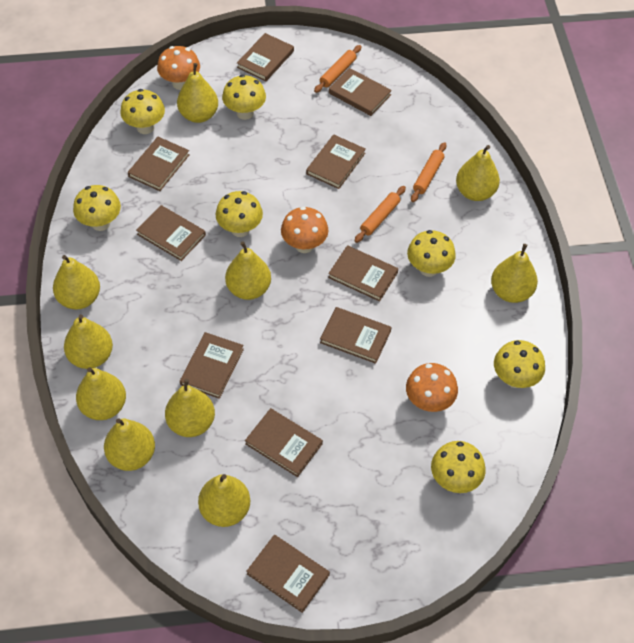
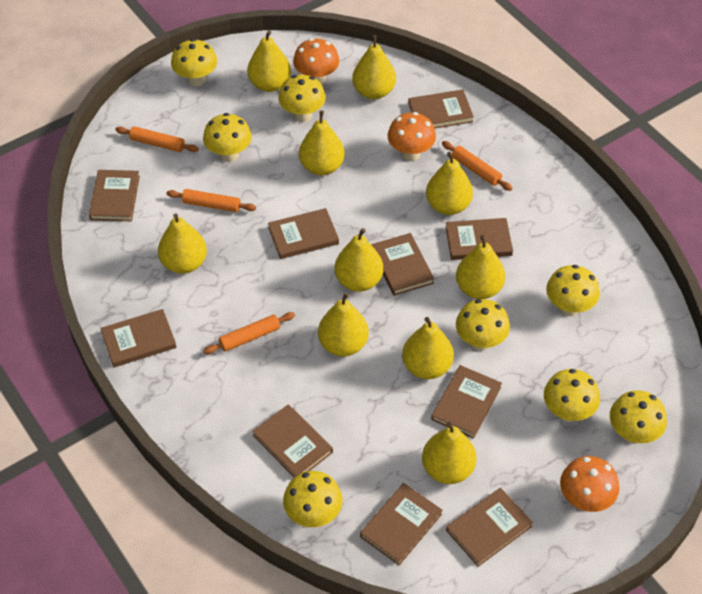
orange rolling pin: [314,45,362,93] [355,186,406,243] [411,142,446,202] = 3 -> [115,126,199,152] [166,189,256,212] [203,312,295,354] [442,141,513,191] = 4
yellow mushroom: [73,185,121,231] [120,89,165,134] [216,191,263,237] [222,75,266,120] [407,230,456,277] [431,441,486,493] [494,340,545,388] = 7 -> [171,39,217,87] [203,113,252,162] [278,75,326,122] [283,471,342,527] [456,299,510,351] [544,369,600,422] [546,265,600,316] [610,390,667,444] = 8

